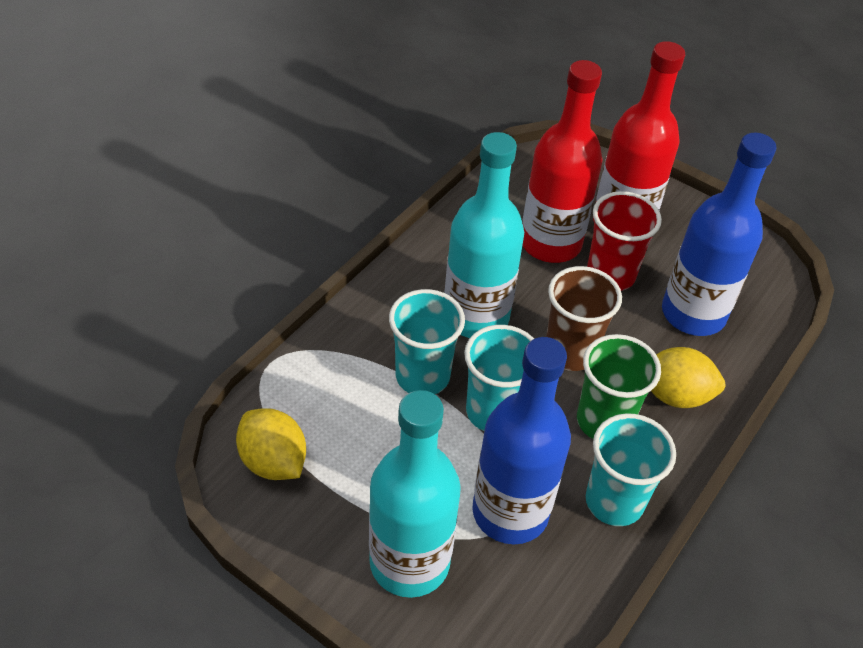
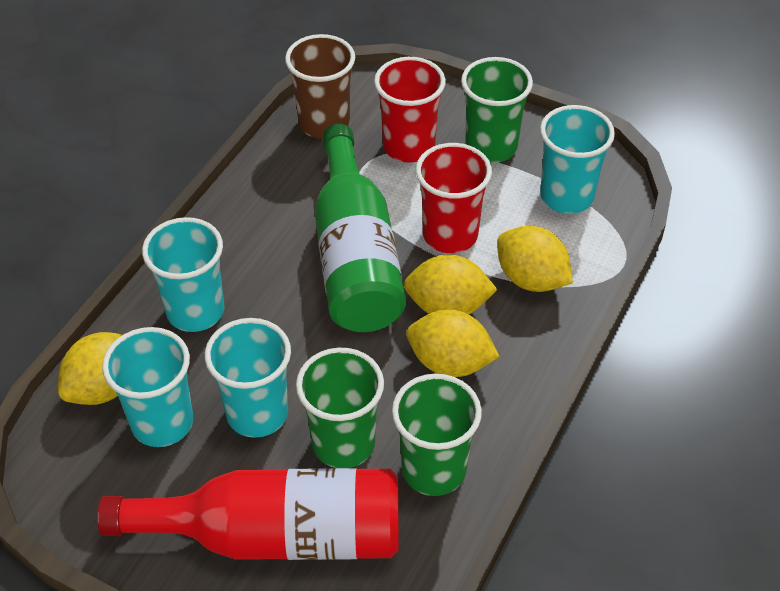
blue bottle: [472,337,571,544] [662,132,776,336] = 2 -> none = 0
green bottle: none = 0 -> [315,124,406,332] = 1
green cup: [577,334,661,439] = 1 -> [296,348,384,468] [392,374,482,496] [461,57,533,163] = 3
red bottle: [522,60,603,263] [593,41,685,221] = 2 -> [97,468,399,560] = 1
red cup: [587,191,662,291] = 1 -> [374,57,446,163] [416,143,492,253] = 2
turquoise bottle: [369,390,461,598] [444,132,524,338] = 2 -> none = 0
turquoise cup: [389,289,465,394] [464,325,534,431] [586,413,676,526] = 3 -> [102,327,193,447] [142,217,224,332] [205,318,291,438] [540,105,615,214] = 4
yellow lemon: [236,408,306,480] [651,347,726,408] = 2 -> [58,332,122,405] [404,254,498,314] [406,309,500,377] [497,226,573,292] = 4

